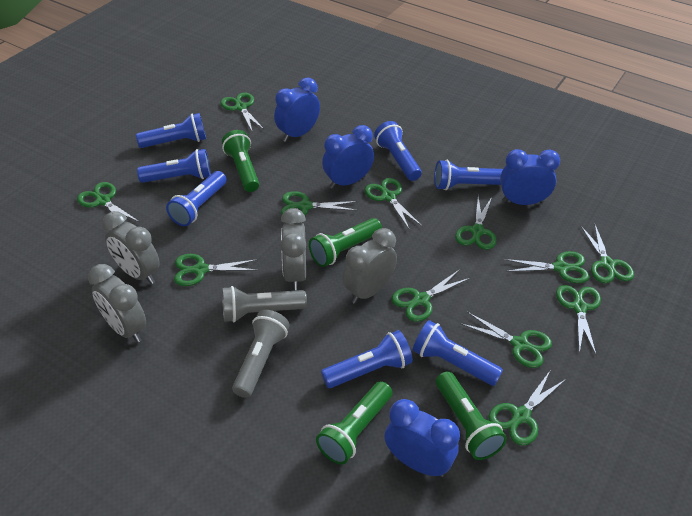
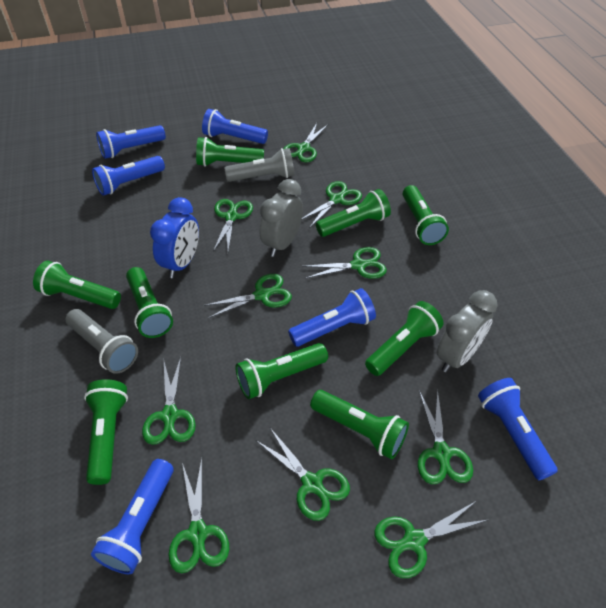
blue clock: [274,77,320,142] [322,125,374,189] [384,399,460,477] [500,149,560,205] = 4 -> [150,197,199,278] = 1
blue flashlight: [136,113,206,148] [137,149,211,183] [166,171,227,226] [321,330,413,388] [374,121,422,181] [413,320,503,386] [434,160,503,190] = 7 -> [91,459,173,574] [92,156,165,196] [96,125,166,159] [202,109,268,144] [288,288,376,347] [478,378,558,480] = 6
green flashlight: [222,130,259,192] [309,218,382,267] [316,381,393,465] [436,371,507,460] = 4 -> [33,261,121,309] [84,379,128,485] [126,267,173,338] [196,137,264,167] [235,343,328,399] [310,390,409,459] [316,189,391,237] [365,301,444,376] [403,185,449,245] = 9
green scissors: [77,182,140,222] [174,254,258,286] [221,93,264,133] [281,191,358,215] [364,178,422,230] [391,269,470,322] [455,197,497,250] [460,312,552,368] [488,371,566,446] [504,251,589,283] [556,285,601,354] [580,225,634,283] = 12 -> [142,357,196,445] [168,458,229,573] [203,274,292,318] [213,199,253,252] [256,428,350,521] [283,123,328,162] [302,181,362,228] [302,247,387,279] [374,501,487,578] [418,389,473,484] = 10
grey clock: [88,264,146,343] [102,211,160,284] [280,208,306,290] [343,228,397,304] = 4 -> [260,179,303,257] [437,290,498,372] = 2

